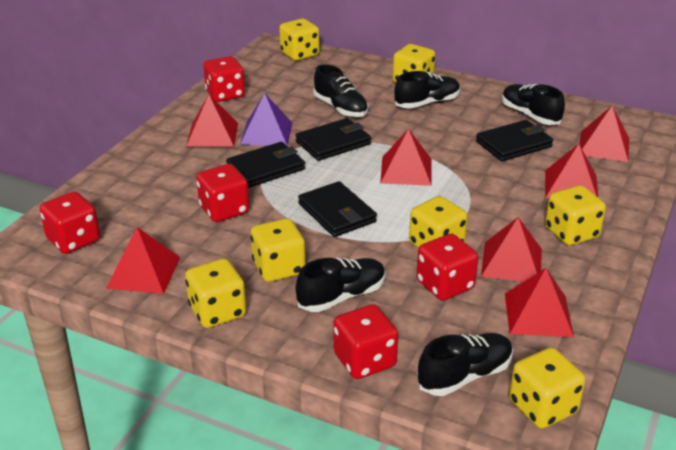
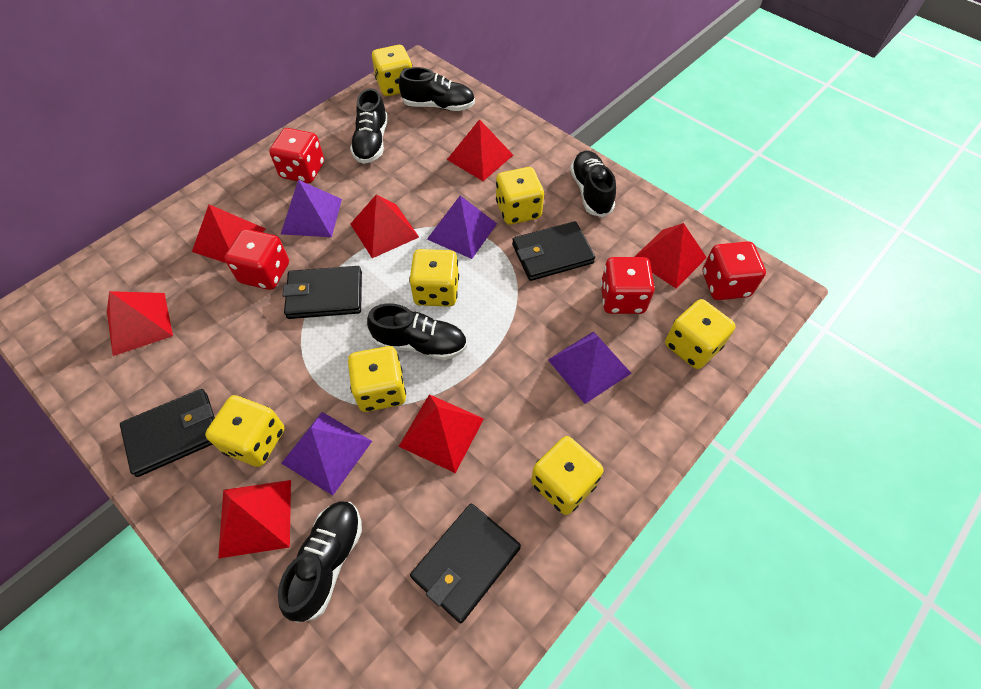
purple pyramid: [240,93,292,146] = 1 -> [281,180,342,237] [281,412,372,496] [427,196,497,259] [548,331,631,404] = 4
red dice: [40,191,100,254] [196,164,249,222] [203,56,245,102] [334,304,398,379] [416,234,478,301] = 5 -> [224,229,289,290] [269,128,324,183] [601,257,655,314] [703,241,766,300] = 4

